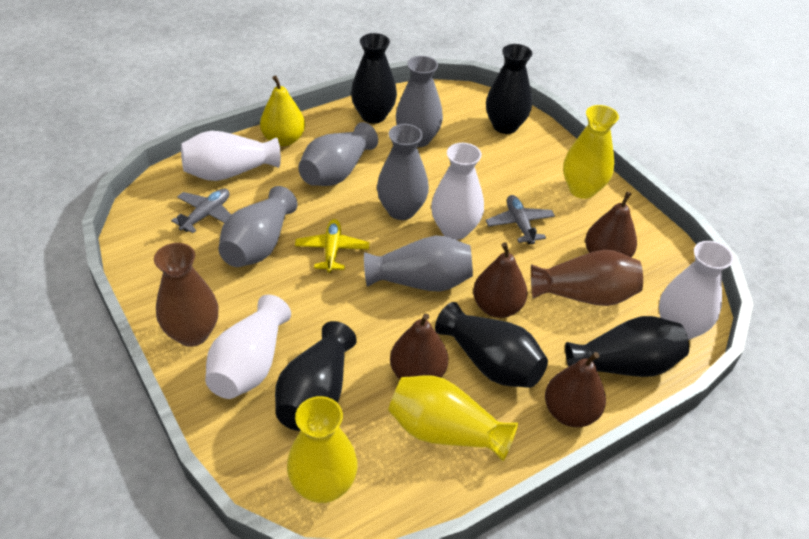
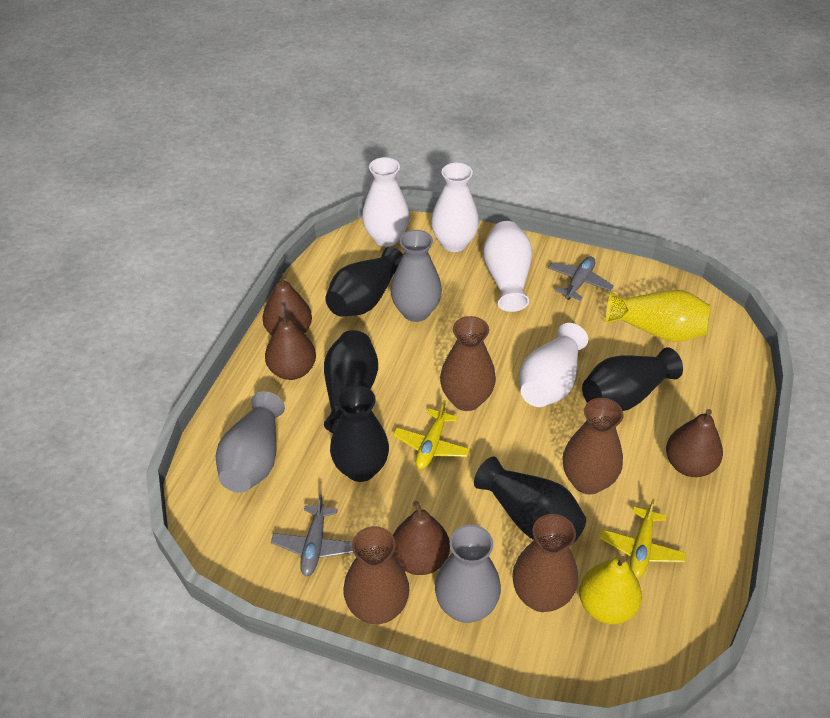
brown vase: [154,243,218,347] [531,250,643,306] = 2 -> [343,526,410,624] [440,316,496,411] [512,514,578,612] [563,398,624,494] = 4
grey vase: [218,186,298,267] [298,122,378,186] [364,236,473,292] [377,124,429,220] [396,56,443,147] = 5 -> [216,391,285,493] [391,230,442,322] [435,525,501,623] = 3
yellow plane: [295,219,369,273] = 1 -> [393,400,470,469] [599,499,686,578] = 2
yellow vase: [287,396,357,503] [388,376,518,461] [563,105,619,199] = 3 -> [606,290,711,342] = 1

